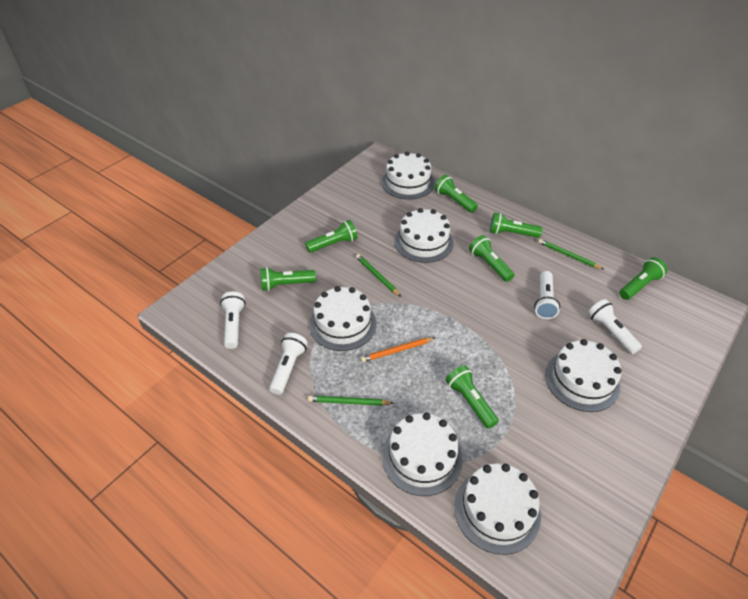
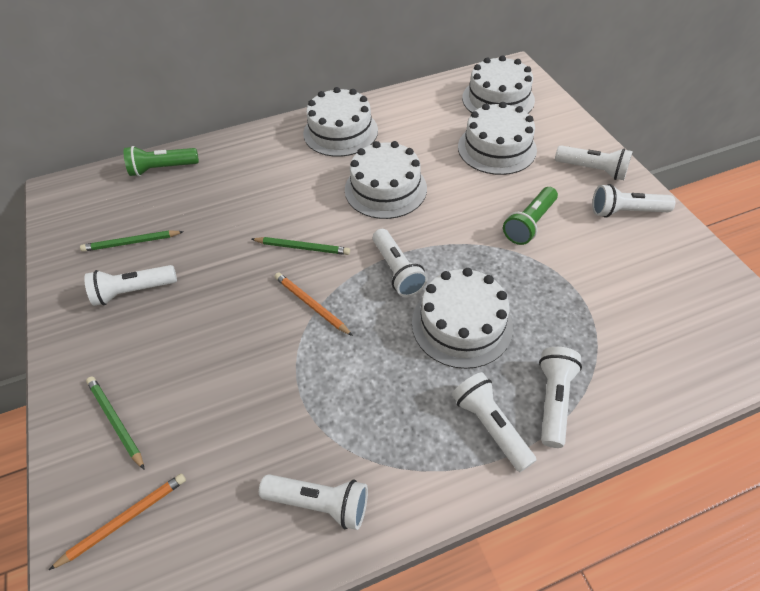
green flashlight: [260,267,316,291] [305,220,357,253] [435,175,478,213] [446,365,499,429] [469,235,514,282] [490,213,543,238] [619,257,667,300] = 7 -> [124,146,199,176] [503,187,558,245] = 2
orange pencil: [361,337,436,362] = 1 -> [49,473,186,570] [274,272,353,336] = 2
white cake: [309,286,377,351] [382,152,435,199] [382,413,463,496] [394,208,454,263] [454,463,541,555] [545,339,621,412] = 6 -> [303,87,378,157] [345,141,427,219] [412,268,513,369] [458,102,537,175] [462,55,535,113] = 5
white flashlight: [220,291,246,349] [269,333,308,395] [534,271,560,319] [588,299,642,354] = 4 -> [84,265,177,306] [259,474,368,530] [373,229,428,297] [452,372,537,472] [539,347,582,448] [555,145,633,180] [592,184,676,217] = 7

